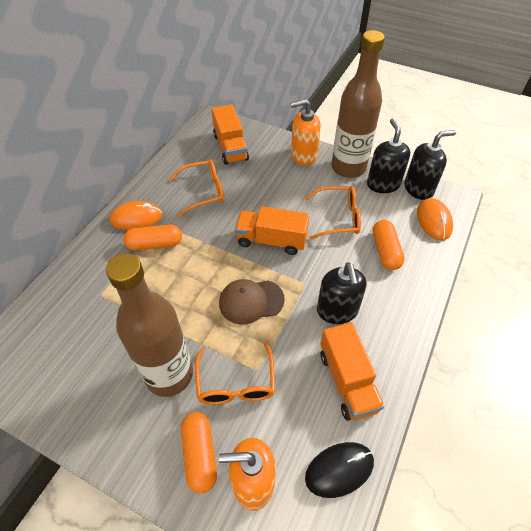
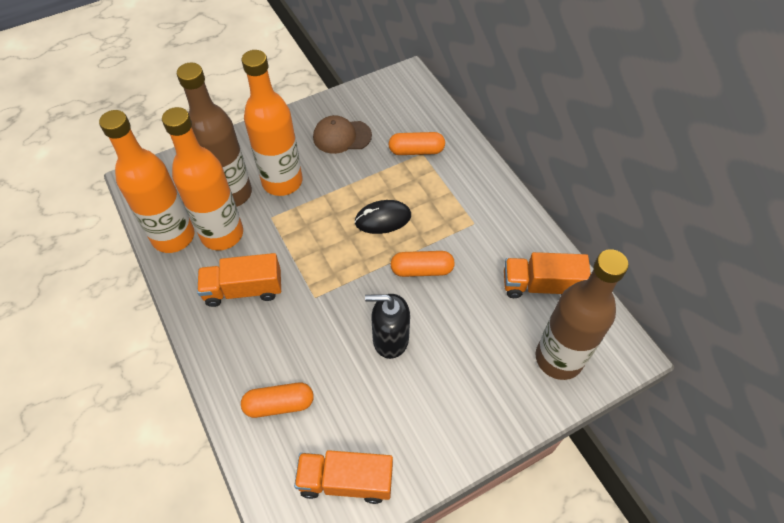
black soap dispenser: [317,262,367,324] [367,118,410,193] [404,130,456,200] = 3 -> [365,294,410,359] = 1
orange bottle: none = 0 -> [99,110,195,253] [162,107,243,250] [242,50,302,196] = 3
orange glasses: [169,159,224,216] [195,343,275,405] [305,186,361,240] = 3 -> none = 0
orange mouse: [110,201,162,230] [417,198,453,240] = 2 -> none = 0
orange soap dispenser: [219,438,276,511] [290,99,321,166] = 2 -> none = 0

